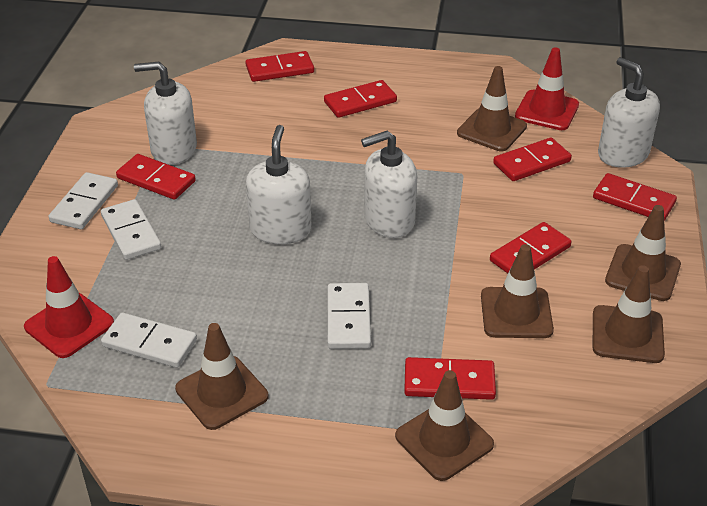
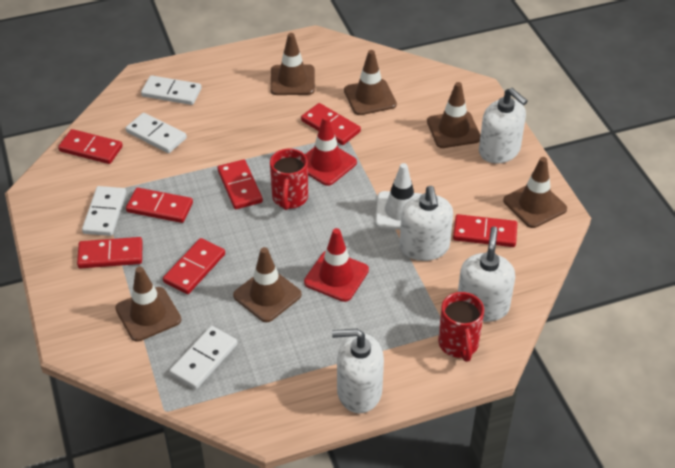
red mug: none = 0 -> [270,149,308,210] [438,292,484,362] = 2
white traffic cone: none = 0 -> [375,163,422,230] = 1

